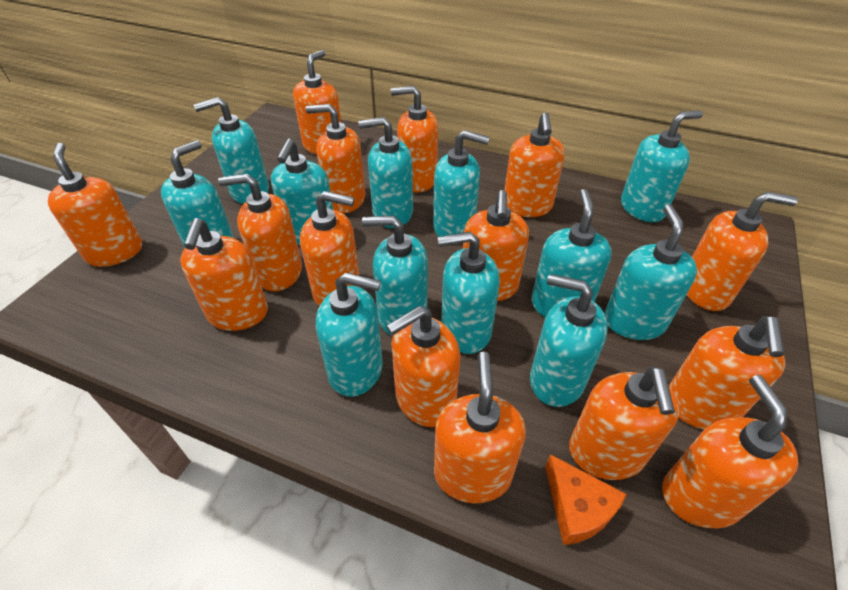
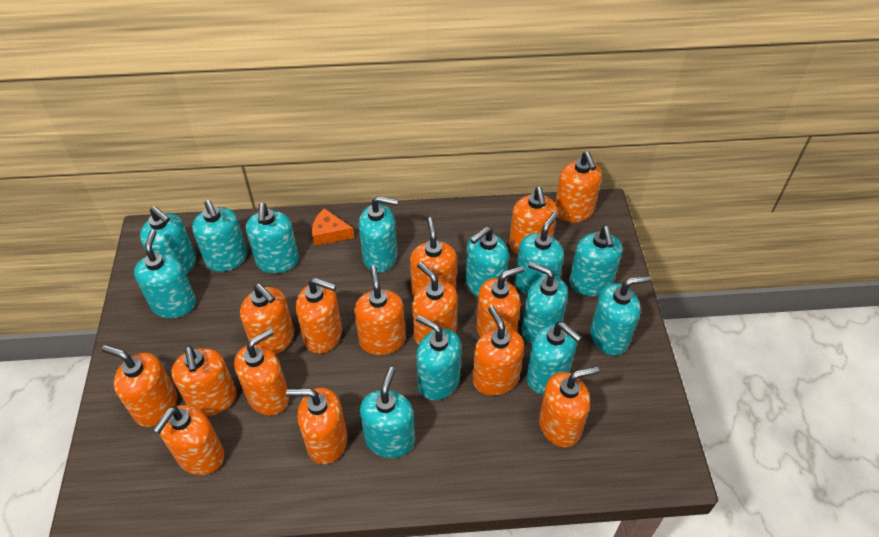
turquoise soap dispenser: [161,140,234,248] [194,97,269,204] [271,139,333,245] [316,272,383,397] [358,117,413,228] [362,215,428,336] [433,130,490,237] [437,231,500,354] [530,274,608,407] [531,189,612,317] [604,205,697,340] [621,111,703,222] = 12 -> [134,230,196,318] [140,206,196,274] [192,200,247,272] [246,203,299,273] [359,196,398,273] [360,367,415,458] [416,315,461,400] [466,226,509,297] [515,212,564,295] [522,262,568,344] [527,322,582,394] [569,226,623,296] [590,275,651,356] = 13

